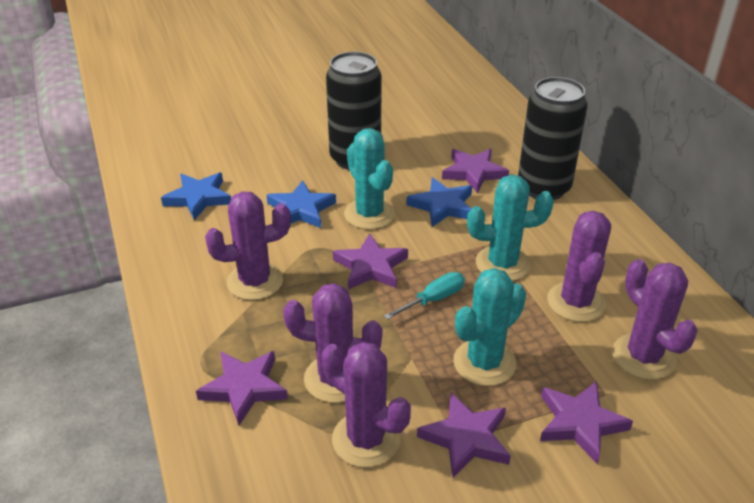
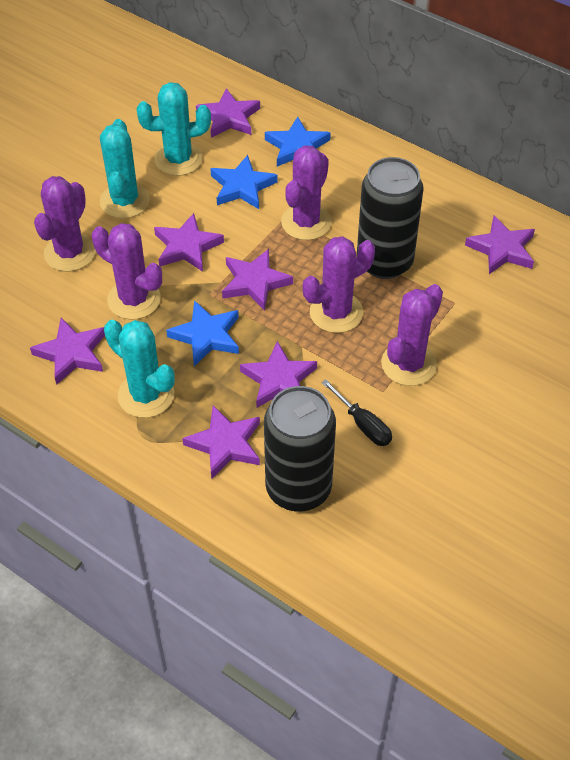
black screwdriver: none = 0 -> [321,380,392,446] = 1
purple star: [196,351,288,425] [333,233,408,290] [417,393,511,478] [442,149,509,193] [540,381,633,464] = 5 -> [30,318,105,385] [154,213,224,272] [182,405,260,479] [196,88,260,138] [222,249,293,311] [240,341,317,408] [465,216,535,274] = 7
turquoise screwdriver: [384,272,465,320] = 1 -> none = 0

